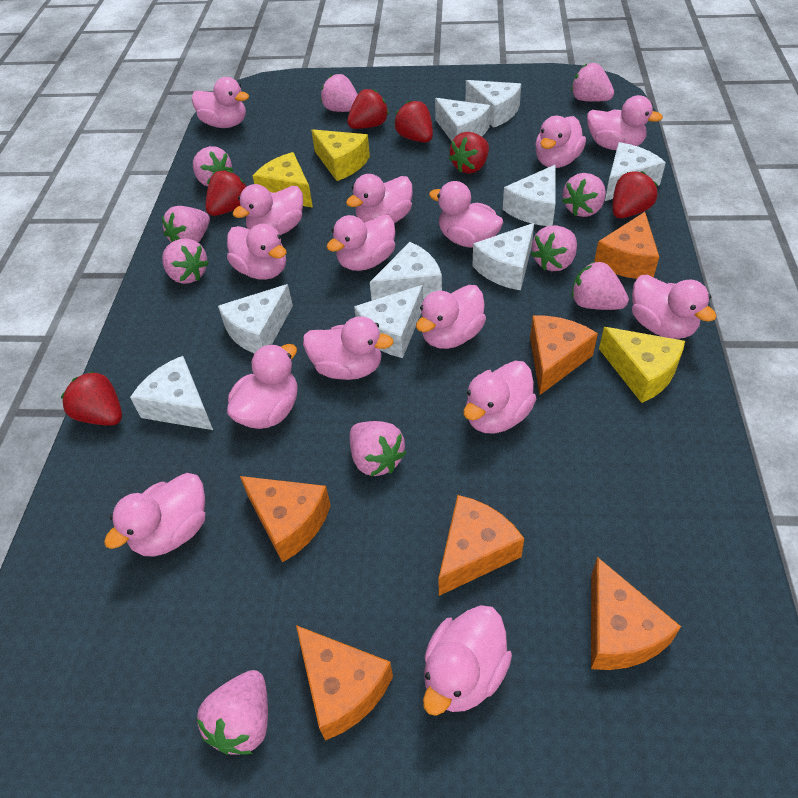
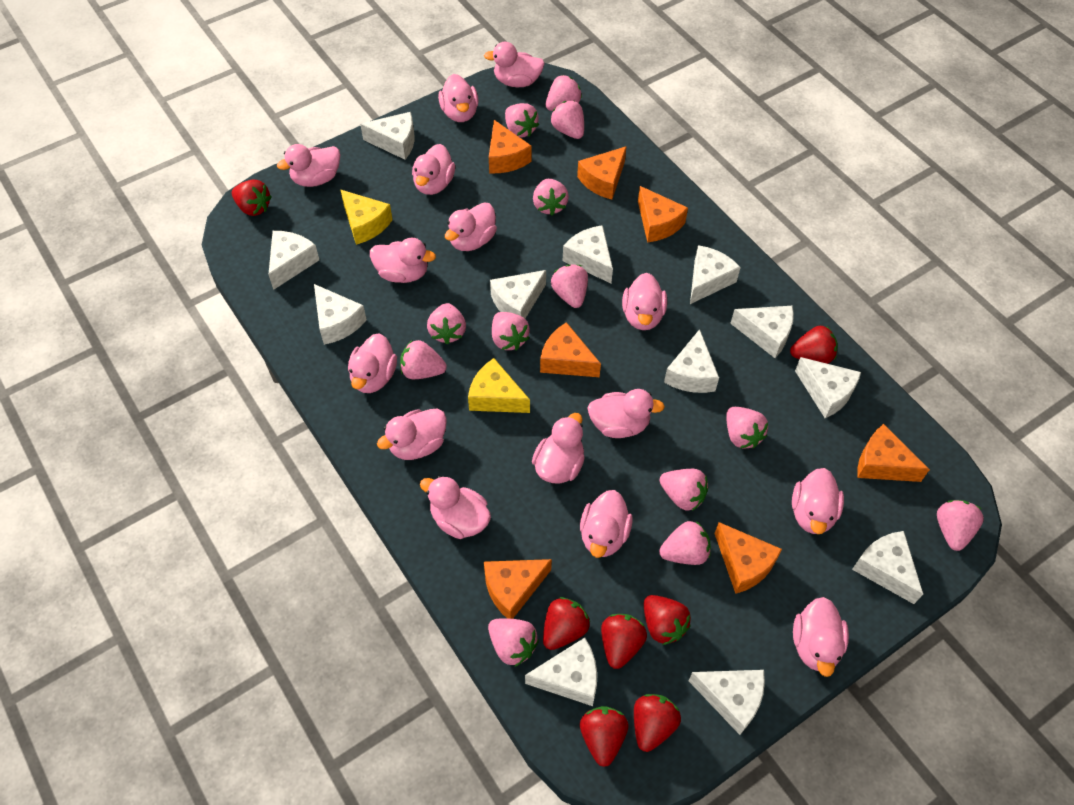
orange cheese: [240,476,331,563] [296,625,393,740] [438,495,524,596] [530,315,598,395] [591,557,681,670] [594,212,659,279] = 6 -> [484,559,552,619] [489,120,532,173] [540,322,601,377] [577,146,627,200] [638,186,688,243] [714,522,782,594] [857,424,930,482] = 7
pink strawberry: [162,206,210,243] [162,238,209,284] [193,146,233,186] [197,670,268,755] [321,74,358,112] [349,421,407,476] [531,225,577,271] [562,173,606,217] [571,63,614,102] [572,261,629,310] = 10 -> [400,340,447,379] [427,303,466,345] [488,618,539,667] [492,312,529,350] [505,103,539,137] [533,179,569,215] [546,75,582,111] [550,101,584,139] [551,264,588,308] [659,469,708,511] [659,521,711,565] [726,407,768,448] [937,500,984,551] = 13
red strawberry: [61,371,122,426] [205,170,246,216] [347,89,389,129] [394,101,433,142] [449,132,489,174] [613,171,658,218] = 6 -> [232,179,272,216] [543,597,590,650] [580,706,628,767] [601,614,647,669] [634,694,681,752] [644,595,691,645] [790,326,837,364] = 7
white cheese: [130,356,213,430] [218,284,293,354] [354,285,423,358] [370,242,442,300] [435,98,490,141] [466,80,521,128] [472,223,534,290] [503,165,555,226] [605,142,666,201] = 9 -> [268,231,319,290] [314,284,367,345] [360,112,415,160] [490,270,546,319] [525,638,597,706] [563,225,613,283] [664,329,719,393] [688,670,765,735] [690,245,741,304] [730,306,794,358] [795,357,861,418] [852,531,923,604] = 12
yellow cheese: [253,152,313,208] [311,129,370,181] [599,327,685,403] = 3 -> [340,189,393,245] [468,358,530,413] = 2

